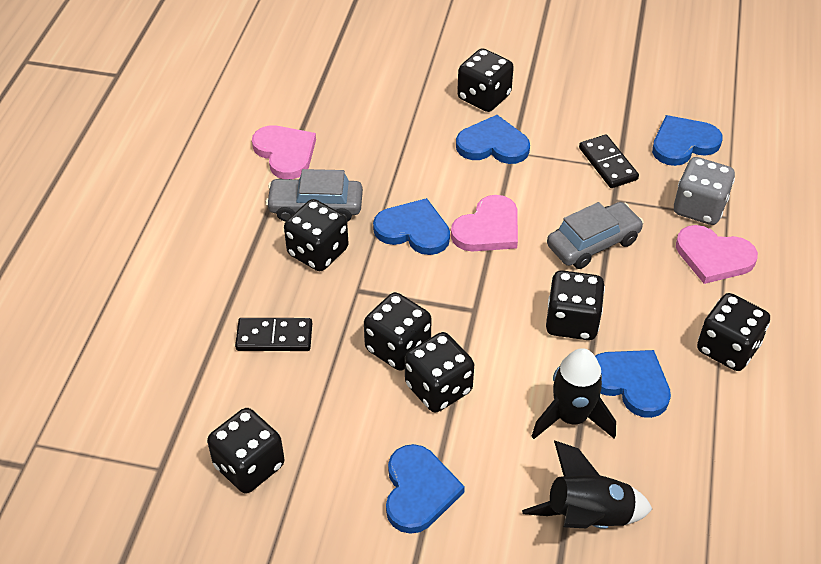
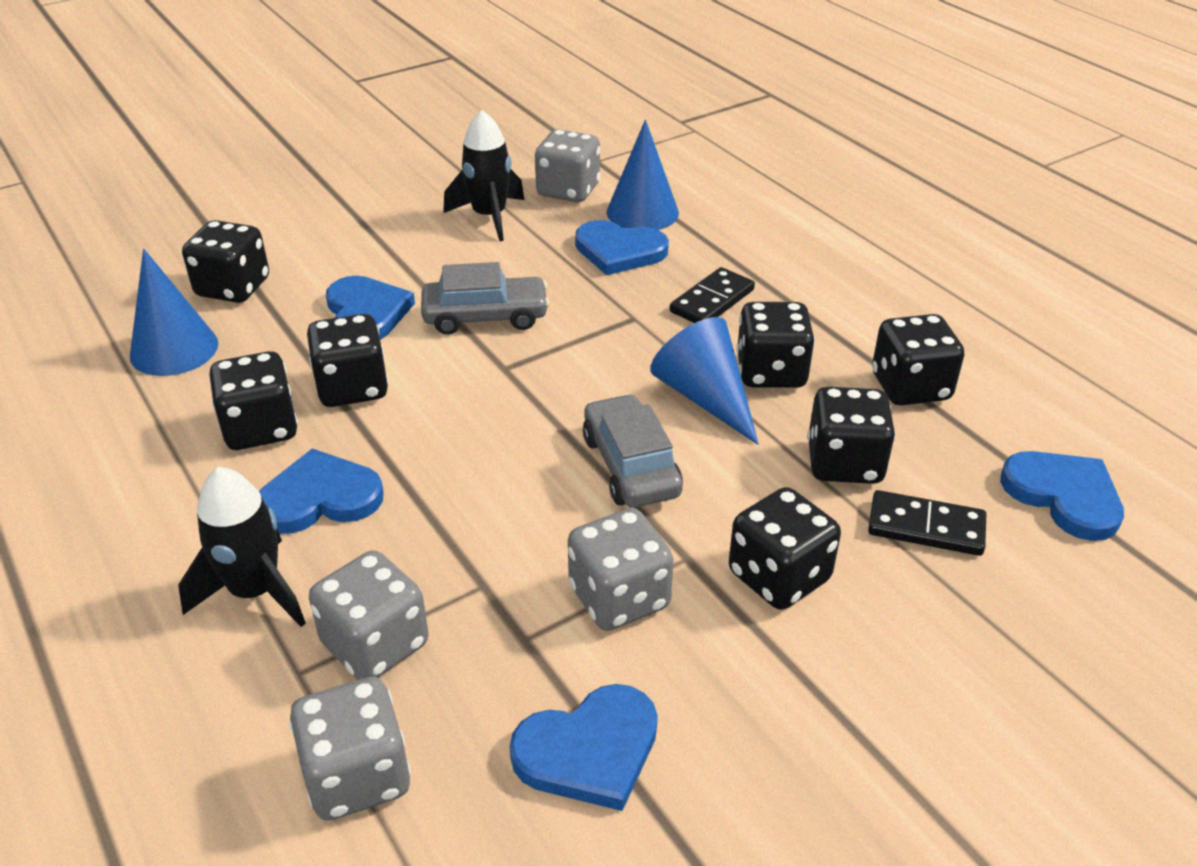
blue cone: none = 0 -> [130,249,218,376] [607,120,679,230] [650,317,759,445] = 3
grey dice: [674,157,735,225] = 1 -> [289,677,411,820] [309,550,429,680] [535,129,600,202] [568,508,674,631] = 4
pink heart: [252,125,316,179] [451,195,518,251] [676,225,758,284] = 3 -> none = 0

